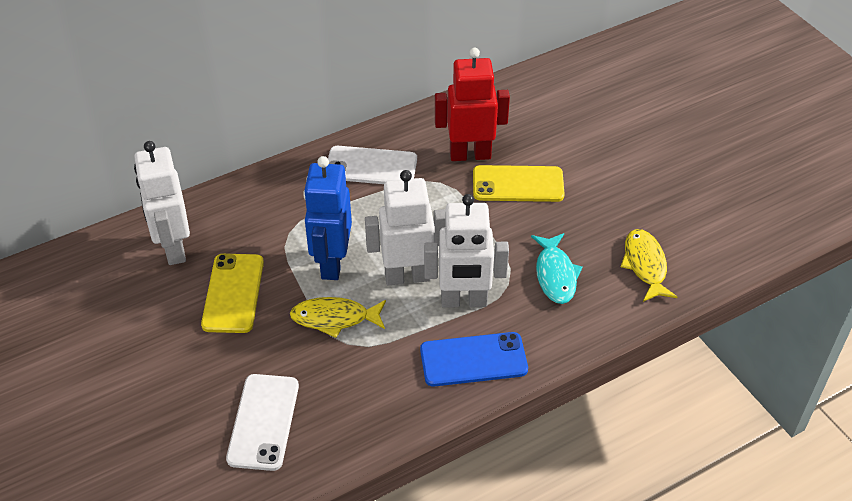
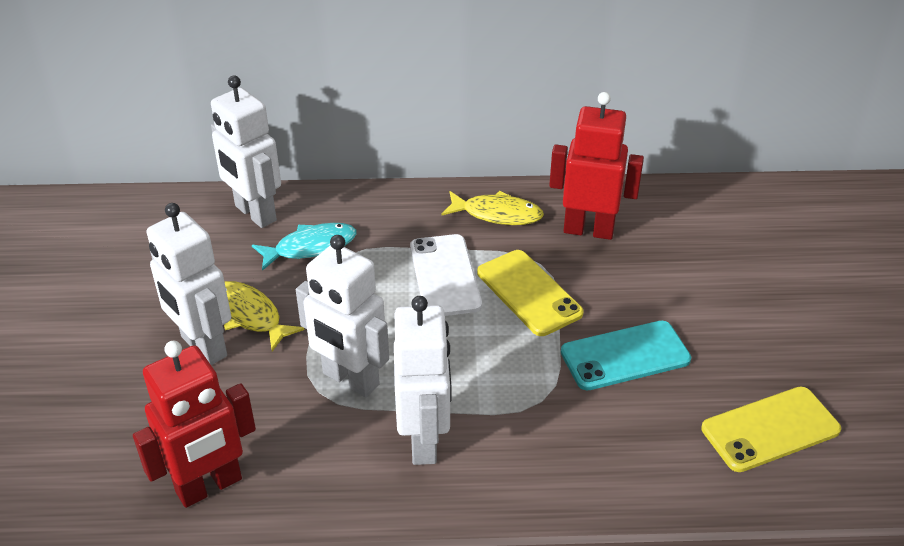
blue phone: [420,332,528,387] = 1 -> none = 0
blue robot: [303,156,352,280] = 1 -> none = 0
red robot: [435,47,510,161] = 1 -> [133,341,256,508] [549,92,644,240] = 2
turquoise phone: none = 0 -> [561,321,691,390] = 1
white phone: [226,374,299,471] [328,146,417,184] = 2 -> [410,234,482,316] = 1
white robot: [134,141,190,265] [365,170,445,286] [424,194,509,308] = 3 -> [146,203,231,365] [211,76,281,228] [296,235,389,397] [394,296,451,465] = 4

